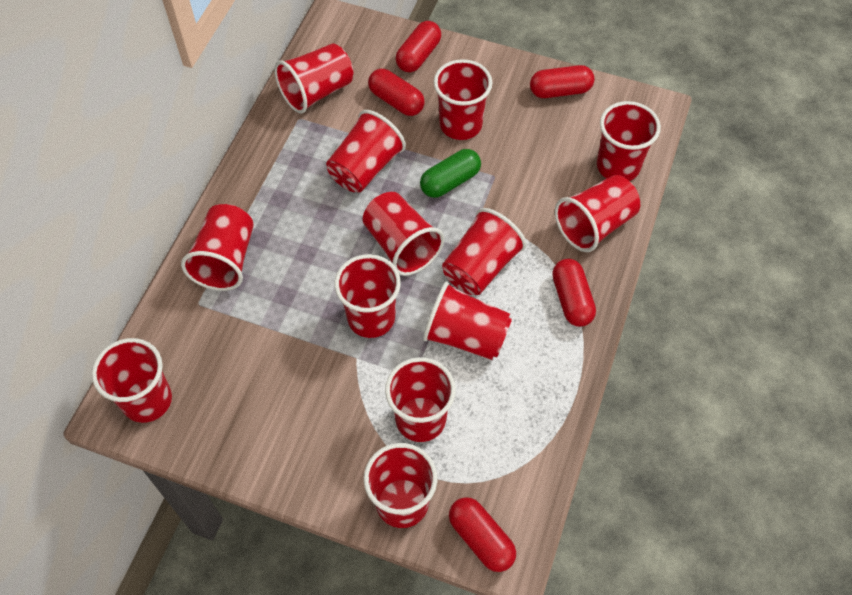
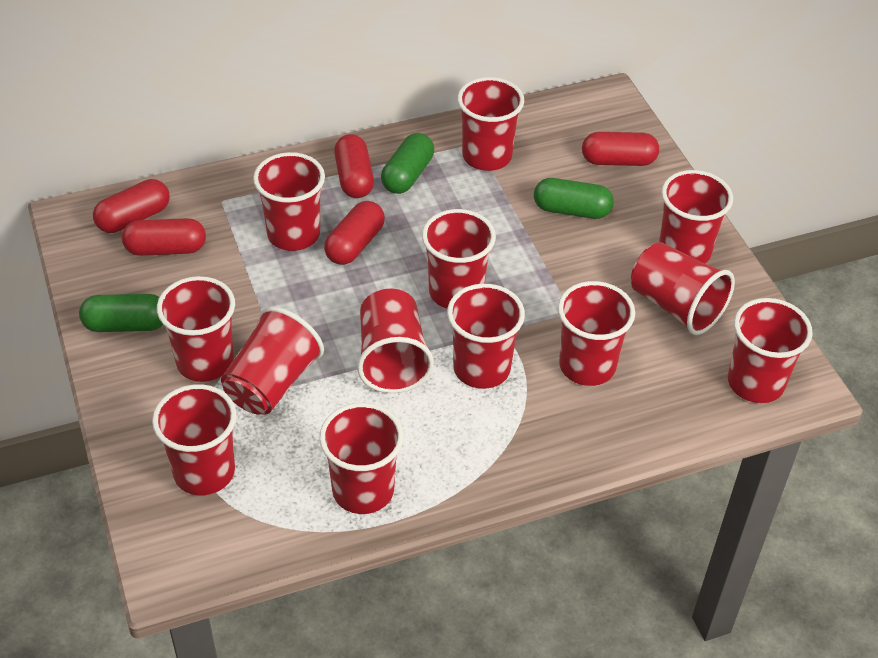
green capsule: [420,149,481,198] = 1 -> [79,294,163,332] [381,133,434,194] [534,178,614,219] = 3

